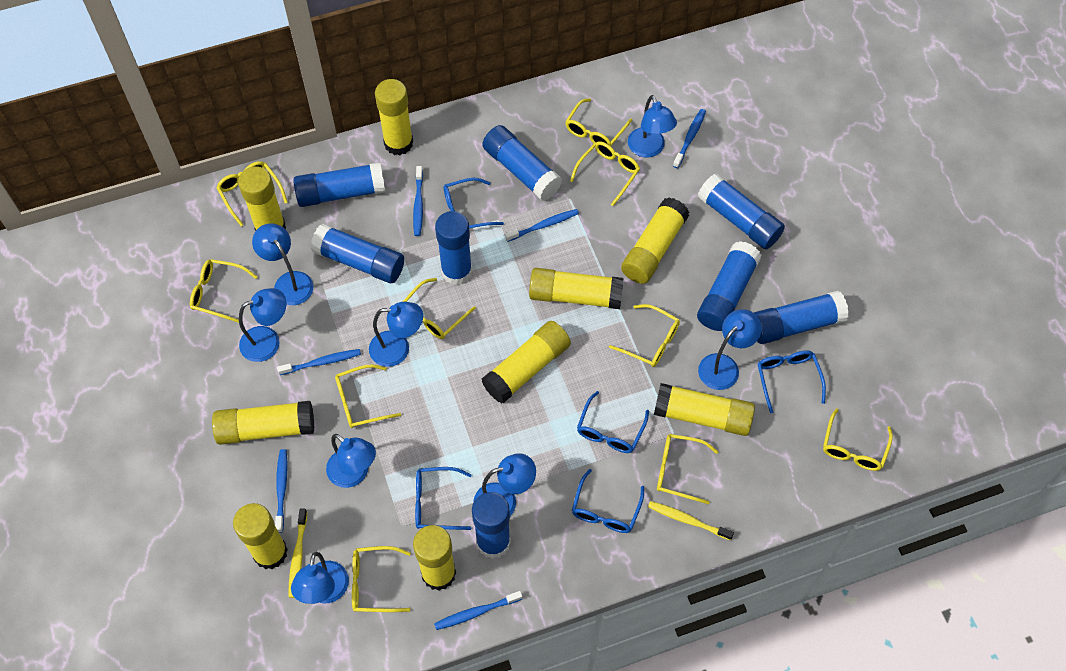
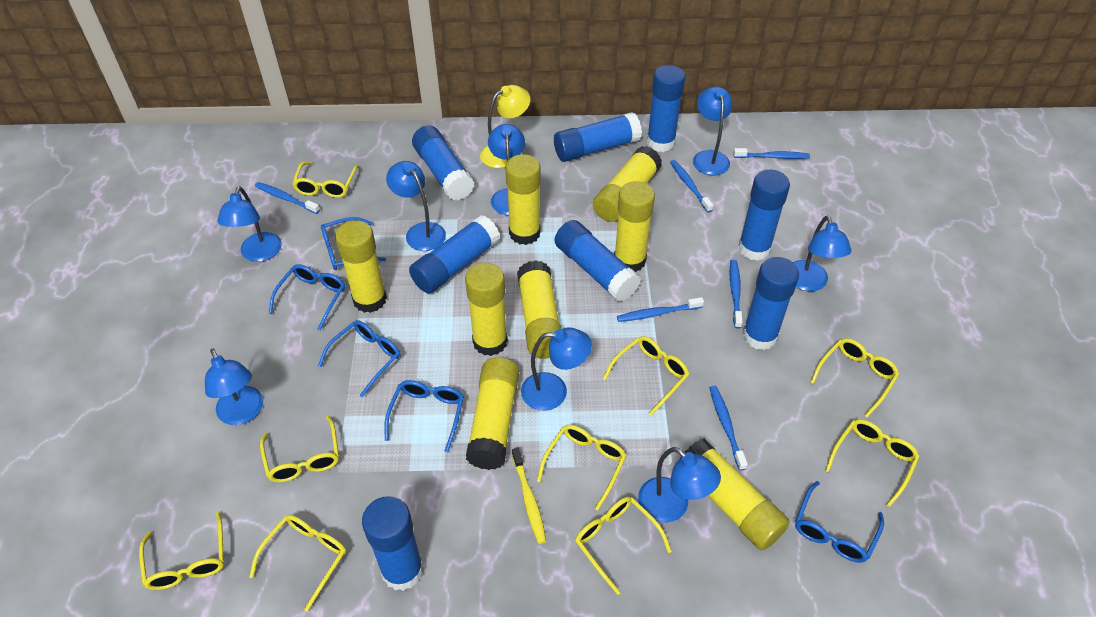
yellow glasses: [190,259,258,323] [216,161,288,226] [335,365,402,428] [352,546,411,612] [403,278,476,339] [565,98,632,146] [570,141,640,206] [609,304,680,367] [657,434,719,504] [823,408,893,471] = 10 -> [139,512,224,590] [249,515,346,612] [260,416,339,483] [292,161,359,198] [537,425,627,510] [575,497,672,595] [603,336,690,415] [810,338,899,417] [825,419,920,507] = 9
yellow glue stick: [212,401,314,445] [233,503,288,569] [238,166,286,231] [375,79,413,155] [413,525,456,591] [482,321,571,404] [529,268,623,309] [621,198,689,284] [654,383,755,436] = 9 -> [335,220,387,313] [465,263,508,356] [466,357,519,470] [505,154,541,245] [517,260,561,359] [593,146,662,222] [614,181,655,272] [680,439,790,550] = 8
yellow lamp: none = 0 -> [480,85,530,168] = 1
yellow toothbrush: [288,508,307,598] [648,501,734,540] = 2 -> [512,448,546,544] = 1

